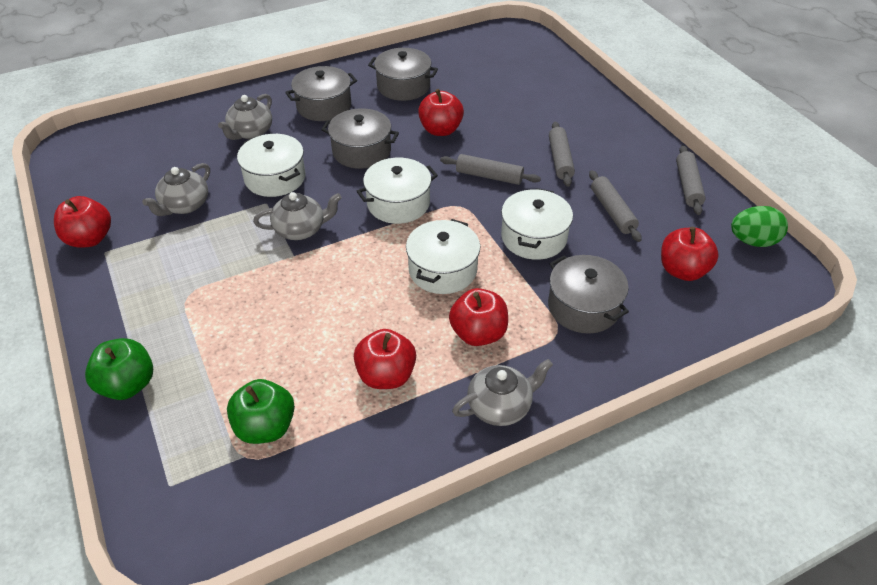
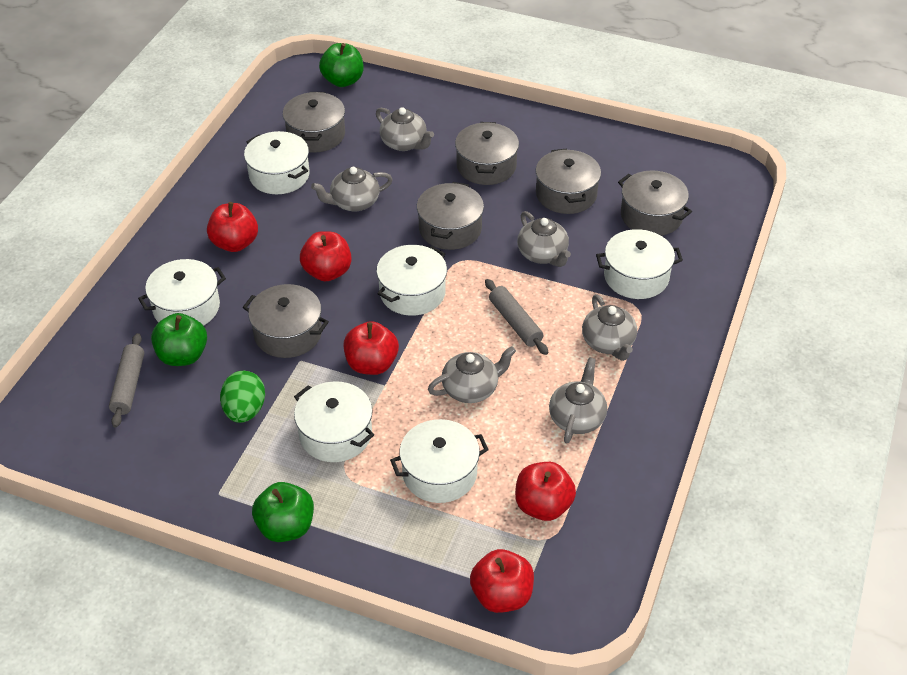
green apple: [85,338,153,400] [227,379,295,444] = 2 -> [151,313,207,366] [252,482,314,542] [319,43,363,87] = 3
grey pot: [285,66,357,121] [321,108,399,169] [368,48,438,101] [548,255,629,334] = 4 -> [243,284,329,358] [283,92,345,153] [417,182,484,250] [455,122,519,185] [535,149,601,214] [618,170,692,236] = 6
grey rolling pin: [440,154,541,185] [549,122,575,187] [589,170,642,242] [676,145,706,215] = 4 -> [109,333,144,428] [485,279,548,355] = 2
grey teapot: [142,163,210,216] [218,94,272,140] [253,192,342,240] [452,359,553,426] = 4 -> [311,167,393,211] [376,107,434,151] [428,346,516,403] [517,211,571,267] [549,357,607,443] [582,294,637,361] = 6
white pot: [237,134,306,197] [357,158,438,224] [406,219,481,294] [501,188,573,260] = 4 -> [138,259,226,326] [244,131,309,194] [294,381,374,462] [376,245,447,316] [390,419,489,503] [596,229,683,299] = 6

